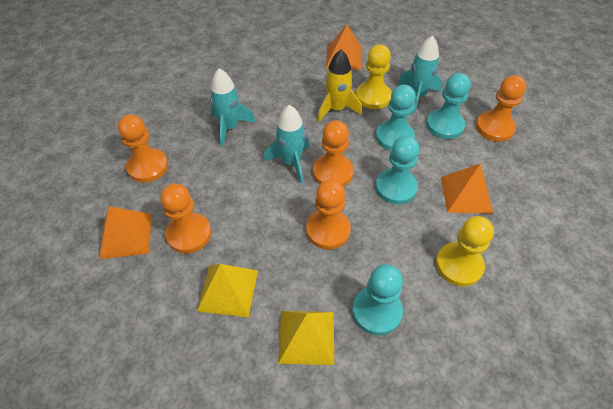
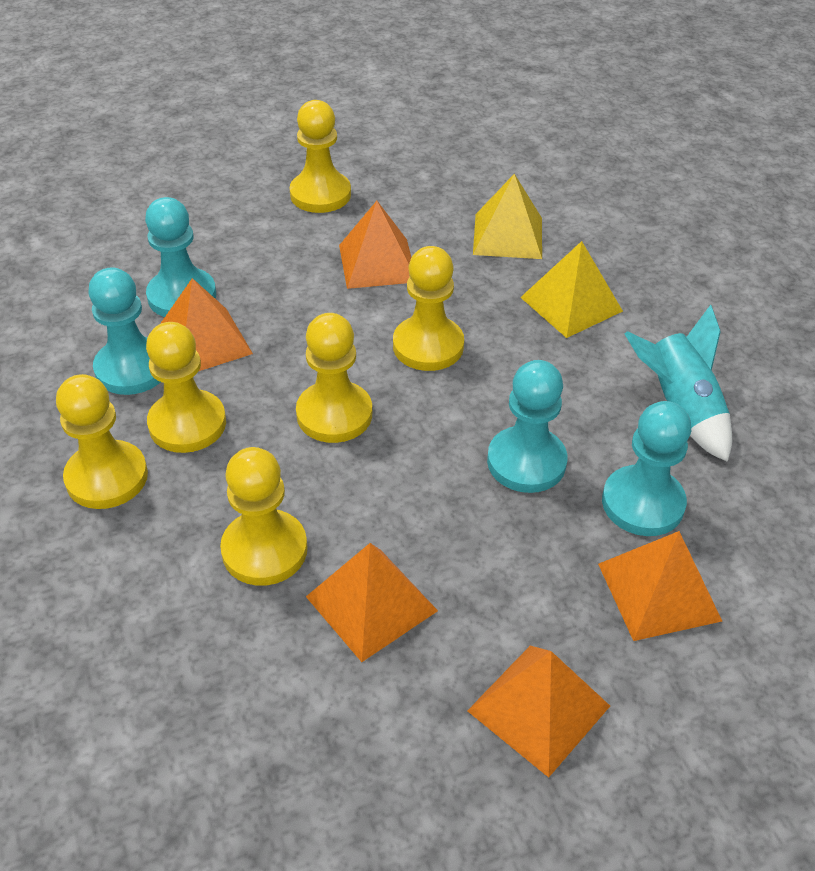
orange pawn: [118,114,168,182] [160,183,211,253] [306,180,351,249] [313,120,354,187] [476,75,526,142] = 5 -> none = 0
orange pyramid: [99,206,152,259] [326,25,362,70] [441,163,493,214] = 3 -> [160,278,253,371] [306,543,438,662] [339,201,411,289] [467,646,610,778] [598,531,722,641] = 5
turquoise rocket: [210,68,256,147] [264,105,310,184] [398,35,443,112] = 3 -> [625,305,732,462] = 1
yellow pawn: [356,44,392,109] [436,216,494,287] = 2 -> [56,374,148,509] [146,322,226,453] [220,447,307,586] [290,100,351,213] [296,313,372,443] [393,246,464,371] = 6
yellow rocket: [318,49,362,122] = 1 -> none = 0

